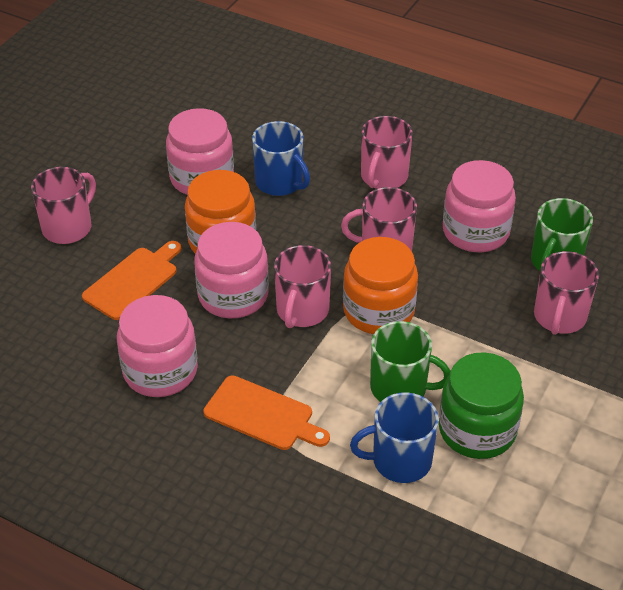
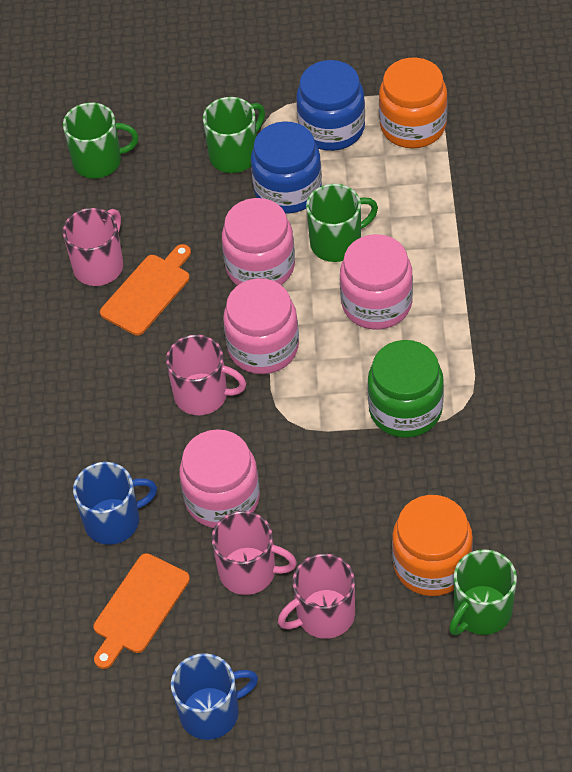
blue jar: none = 0 -> [251,121,322,214] [296,60,365,151] = 2
green mug: [370,321,450,402] [531,198,593,271] = 2 -> [63,102,139,178] [203,97,265,173] [306,184,378,262] [449,549,517,635] = 4
pink mug: [31,167,96,244] [274,245,331,328] [341,187,417,251] [361,116,413,189] [534,251,599,335] = 5 -> [63,208,123,286] [166,335,246,415] [211,511,297,595] [278,554,355,639] = 4

